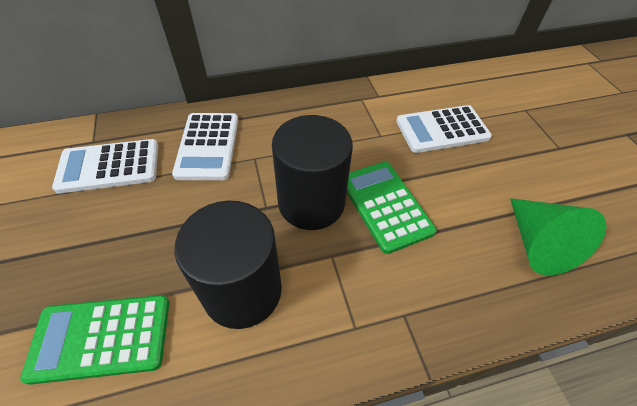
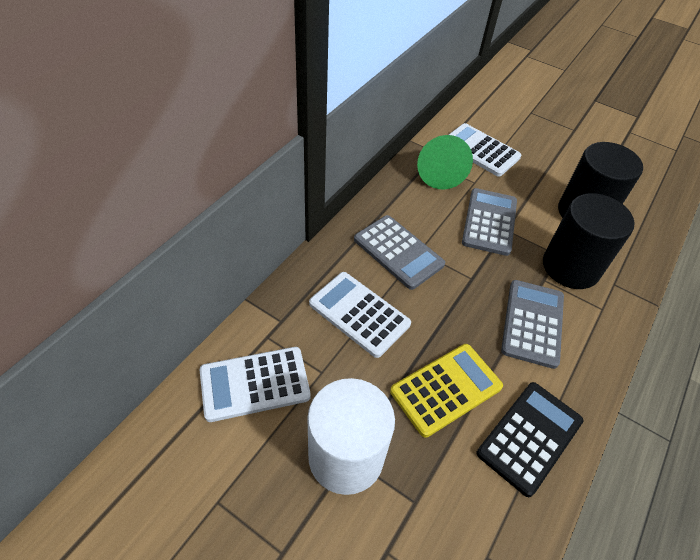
black calculator: none = 0 -> [477,382,583,497] = 1
green calculator: [20,295,169,385] [347,162,437,254] = 2 -> none = 0
grey calculator: none = 0 -> [354,215,445,290] [462,188,517,256] [501,280,564,369] = 3
white cylinder: none = 0 -> [307,378,395,495] = 1
yellow calculator: none = 0 -> [390,344,503,438] = 1

